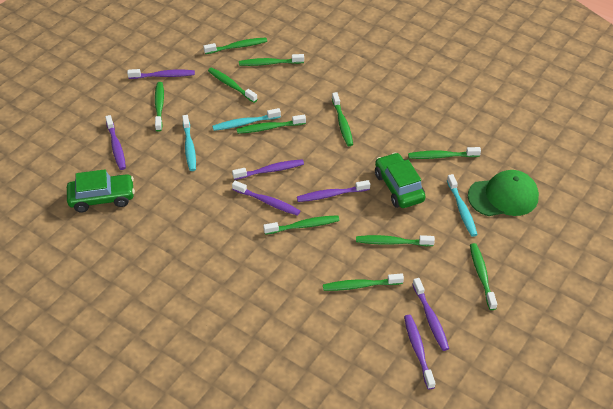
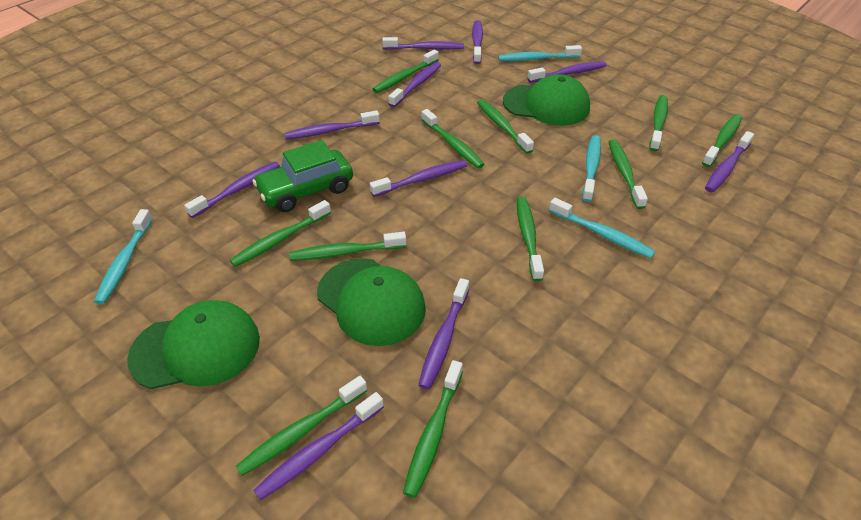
green cap: [468,170,539,216] = 1 -> [127,300,260,389] [317,258,426,346] [503,74,590,126] = 3
green car: [67,169,135,212] [375,152,426,208] = 2 -> [252,140,353,212] = 1
purple toothbrush: [105,115,126,170] [127,69,195,79] [232,159,304,180] [232,181,300,216] [297,180,370,202] [404,315,436,389] [412,278,449,351] = 7 -> [184,162,280,218] [253,392,384,500] [284,111,380,139] [370,160,467,197] [382,37,464,50] [388,62,441,107] [418,278,469,390] [472,20,483,64] [528,61,607,83] [705,131,754,193] = 10
turquoise toothbrush: [182,115,196,171] [212,108,281,131] [447,174,478,237] = 3 -> [94,209,153,304] [498,45,582,61] [549,198,655,258] [582,135,601,202] = 4

